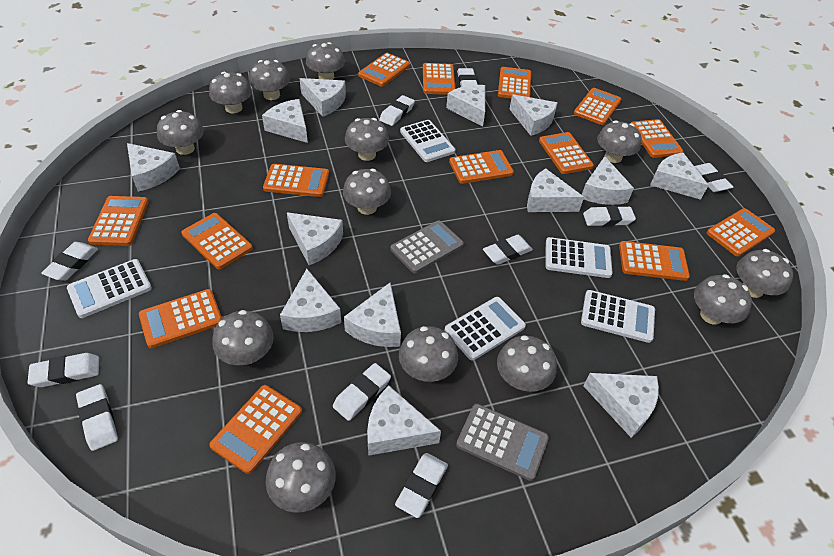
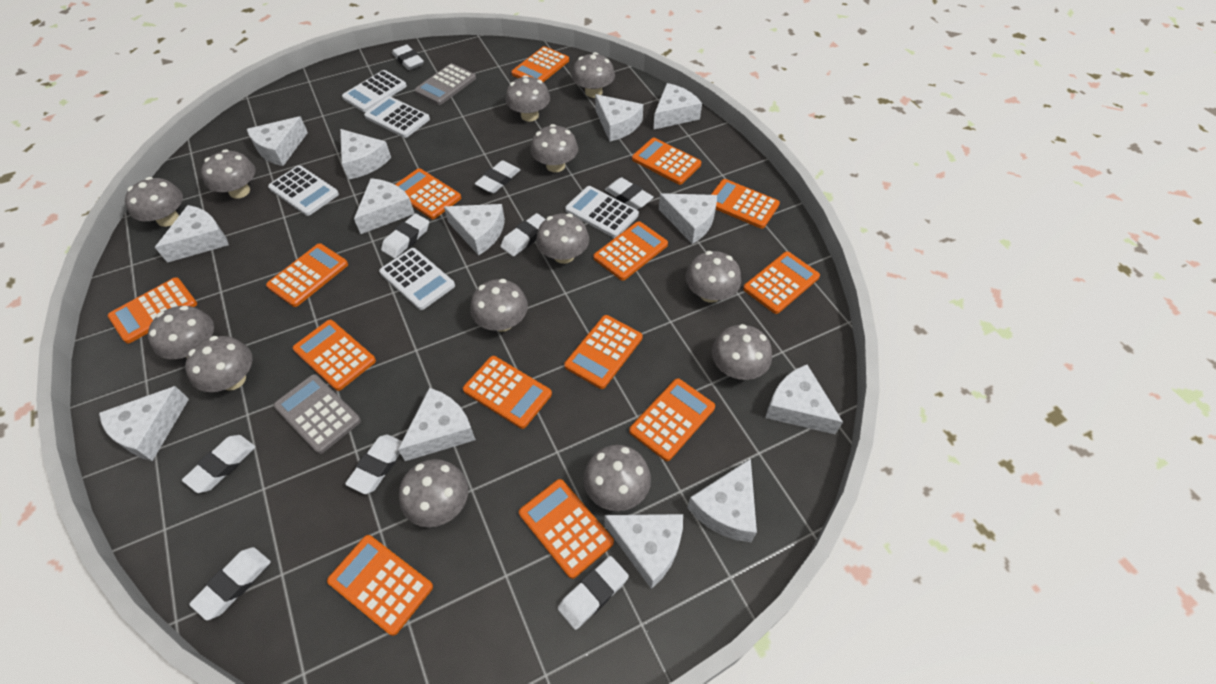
white eraser: [27,353,99,387] [41,242,98,281] [76,384,118,451] [333,363,391,421] [379,95,415,126] [395,453,448,518] [457,68,478,87] [483,235,533,265] [583,206,636,226] [694,163,733,192] = 10 -> [182,435,255,493] [189,547,271,620] [345,435,402,494] [381,213,429,258] [392,45,424,70] [475,160,520,193] [500,213,545,257] [558,556,629,630] [605,177,654,210] = 9

